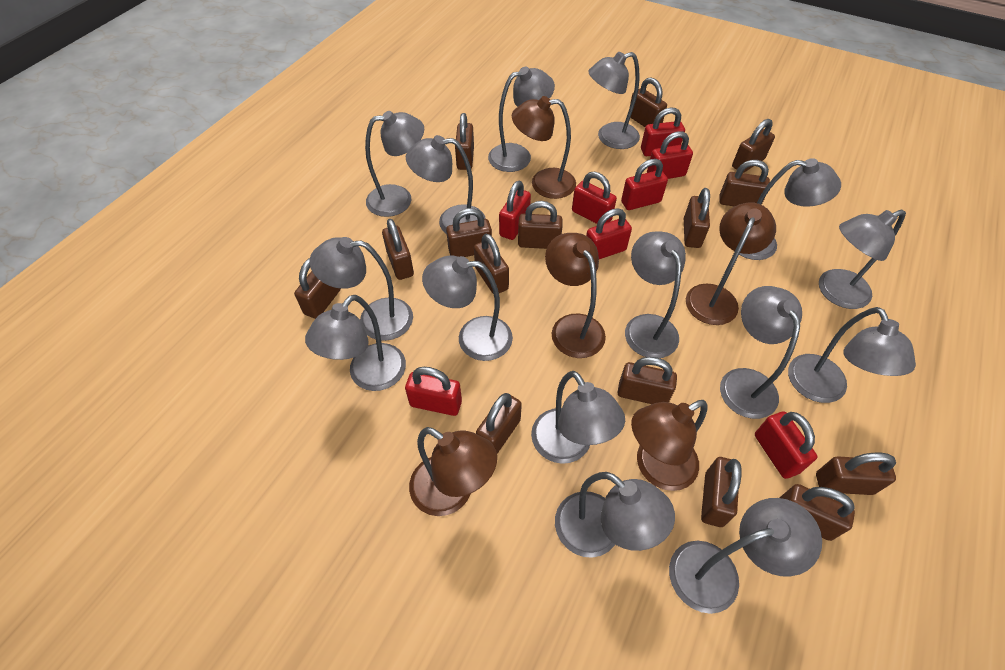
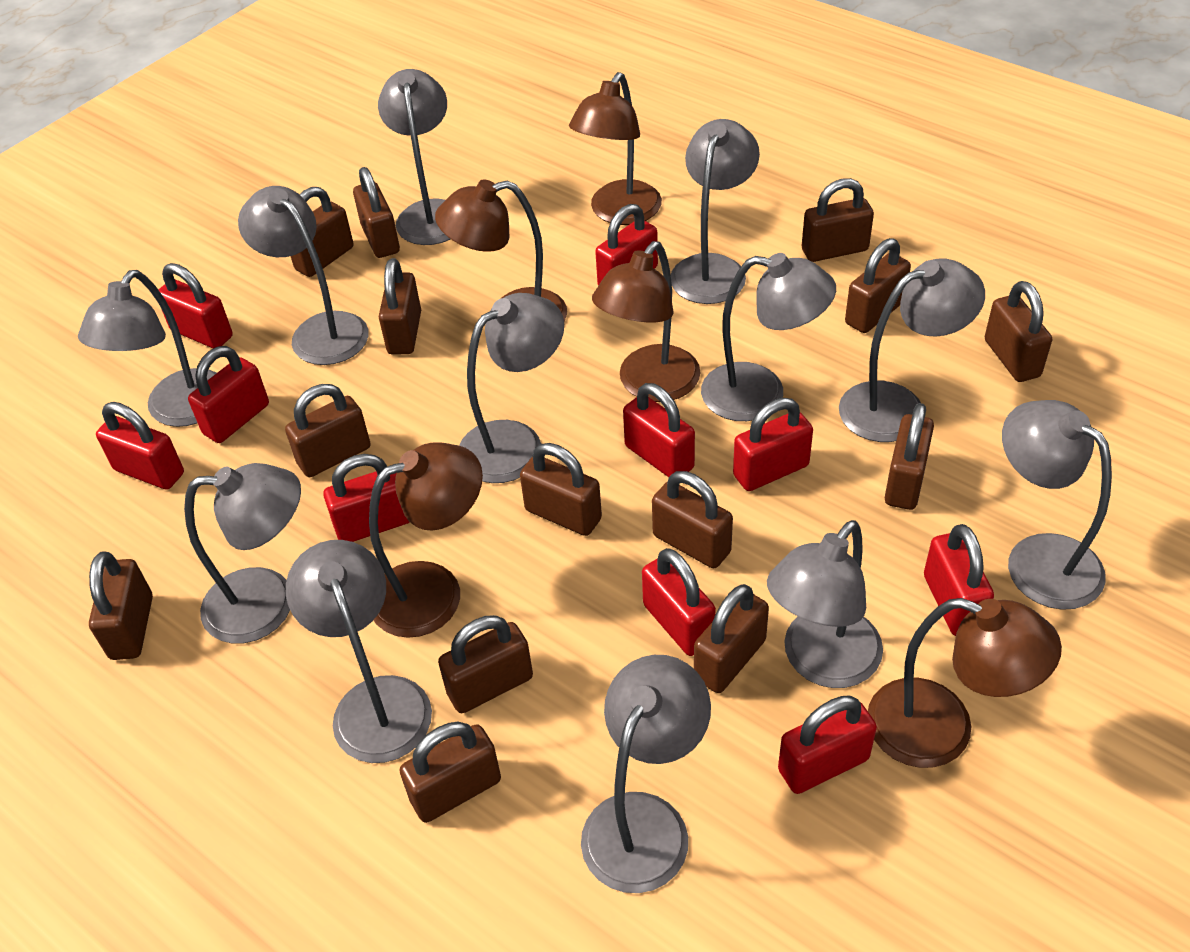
brown padlock: [294,258,341,319] [382,219,414,280] [446,208,492,257] [455,113,474,170] [474,234,509,293] [476,393,522,454] [518,201,563,249] [618,357,677,404] [630,77,667,127] [684,188,710,248] [701,457,742,527] [719,160,770,206] [732,119,775,173] [780,484,855,541] [816,453,896,495] = 15 -> [89,551,153,660] [285,384,371,477] [291,187,354,277] [353,167,400,258] [379,258,421,354] [400,722,501,823] [438,615,533,713] [520,443,602,536] [652,471,733,568] [694,584,769,693] [802,178,874,262] [845,238,911,333] [885,403,934,510] [985,281,1052,382] = 14
grey lamp: [305,295,406,391] [309,237,413,341] [365,111,424,217] [406,135,486,234] [422,255,513,361] [488,67,555,172] [531,371,625,464] [555,472,675,558] [588,52,640,149] [625,231,686,358] [669,498,822,614] [720,286,802,419] [739,158,841,260] [788,307,916,403] [819,210,906,309] = 15 -> [78,270,217,427] [184,463,301,644] [238,186,369,365] [286,540,432,763] [378,69,450,245] [459,293,564,483] [581,655,711,893] [671,119,760,304] [701,253,836,421] [767,520,883,688] [839,258,985,442] [1002,400,1112,610] = 12
red padlock: [405,367,462,416] [499,181,531,240] [572,172,617,224] [586,208,632,259] [621,159,668,210] [641,107,685,156] [647,131,693,179] [755,411,817,479] = 8 -> [96,402,184,490] [158,263,233,348] [188,346,269,443] [323,454,410,542] [595,204,658,286] [623,383,695,477] [642,548,716,656] [733,398,813,491] [778,695,877,794] [924,524,994,636] = 10

